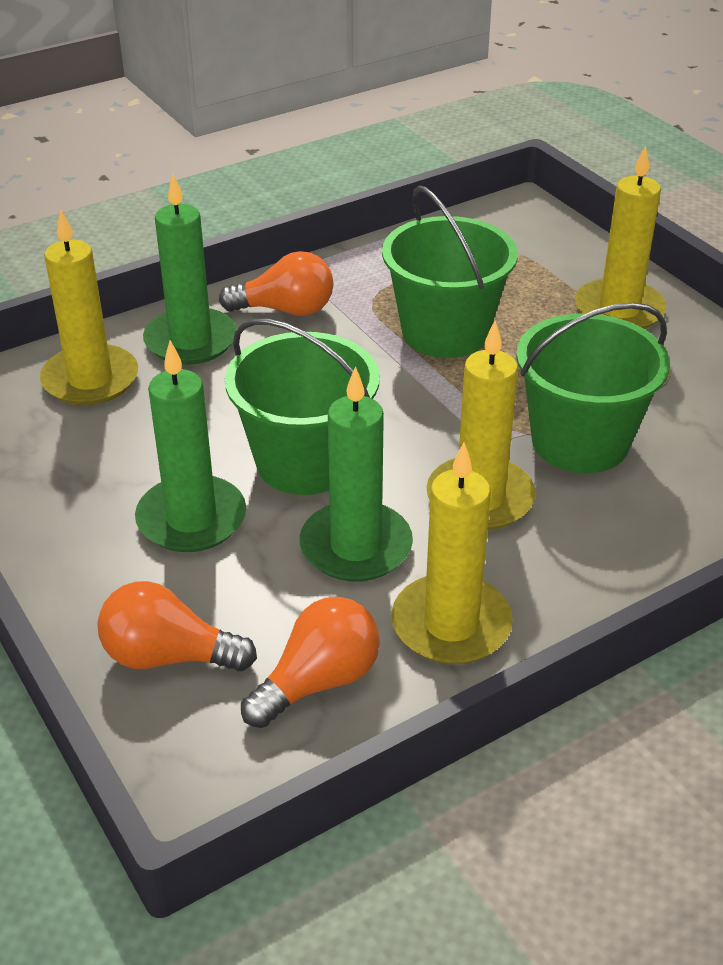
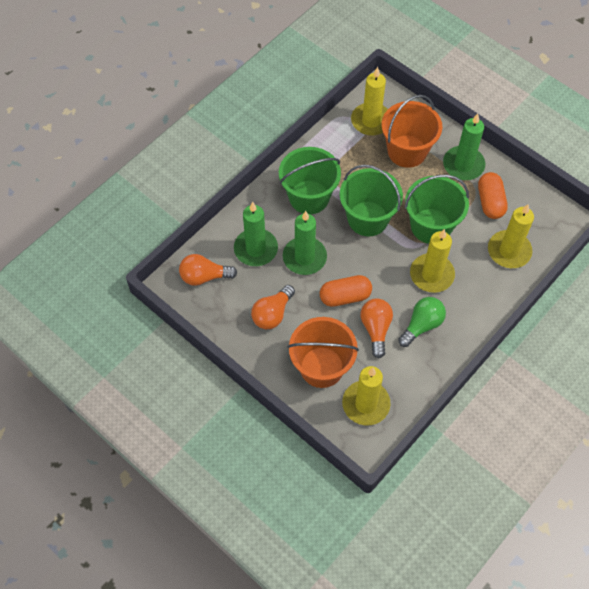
green light bulb: none = 0 -> [398,297,446,347] = 1
orange bucket: none = 0 -> [288,317,359,388] [381,95,442,168] = 2
orange capsule: none = 0 -> [320,275,372,307] [478,172,508,219] = 2

